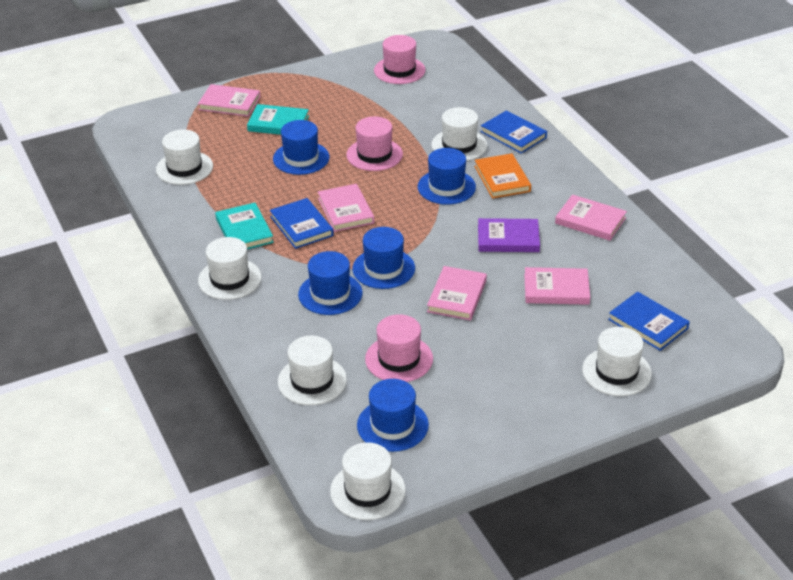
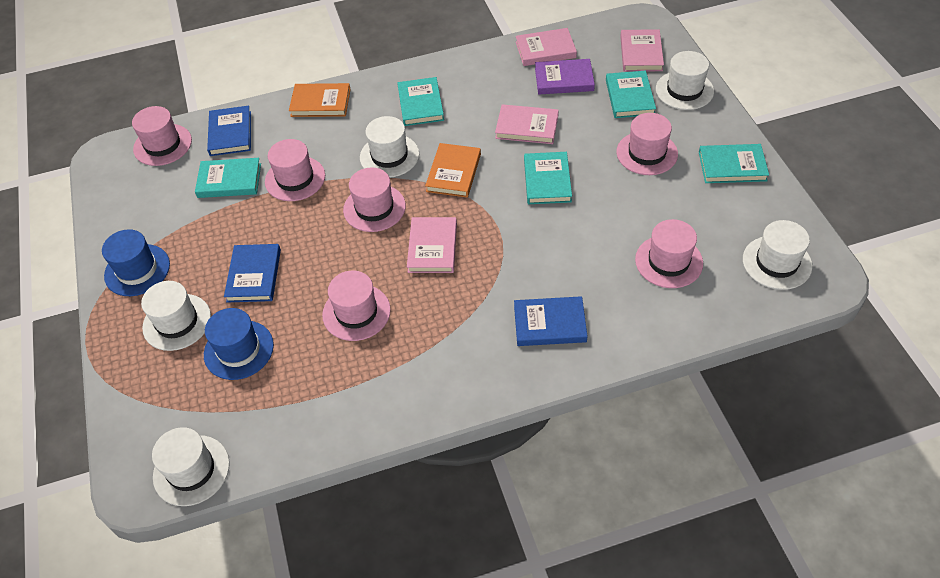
blue hat: [273,120,329,175] [298,251,362,315] [352,227,415,289] [357,379,429,452] [418,148,476,205] = 5 -> [102,229,170,296] [204,308,274,380] = 2
orange book: [474,153,531,199] = 1 -> [289,83,351,117] [425,143,481,198] = 2
pink book: [198,84,260,117] [318,184,374,232] [427,266,487,321] [524,267,590,305] [555,194,627,241] = 5 -> [407,217,457,273] [495,104,559,144] [516,28,577,66] [620,29,664,72] = 4
pink hat: [346,116,403,171] [365,314,433,382] [374,35,426,84] = 3 -> [132,106,192,166] [265,139,325,201] [322,271,391,341] [343,168,406,232] [616,113,678,175] [635,219,703,288] = 6
turquoise book: [215,203,274,249] [247,104,309,135] = 2 -> [195,158,261,198] [397,77,444,126] [524,152,572,204] [606,70,656,118] [699,144,769,183] = 5
white hat: [156,129,213,185] [198,237,262,300] [278,335,347,405] [330,442,406,520] [431,107,487,161] [582,327,652,396] = 6 -> [141,281,211,351] [152,427,230,506] [360,116,419,177] [656,51,714,110] [743,220,812,290] = 5

